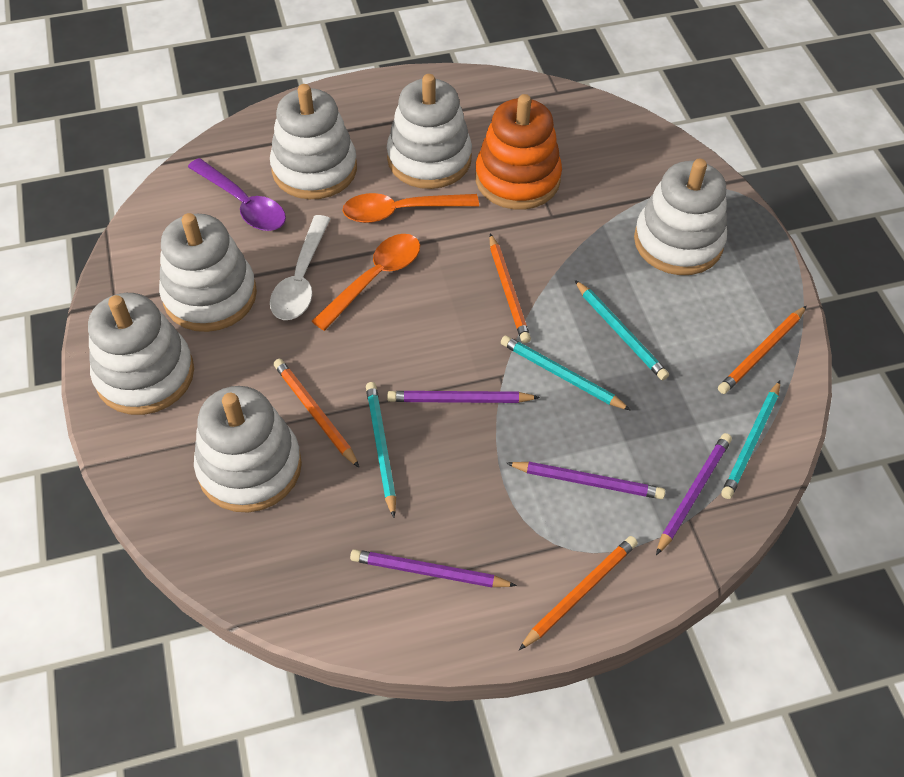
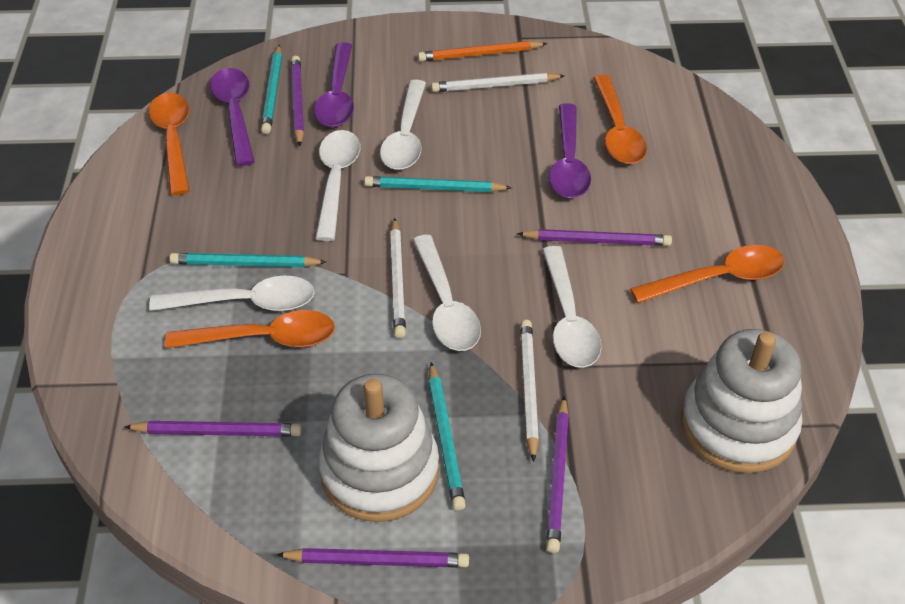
orange pencil: [273,359,359,467] [489,234,531,343] [519,536,638,650] [718,306,807,394] = 4 -> [418,41,548,62] = 1
orange spoon: [312,234,420,331] [343,193,479,223] = 2 -> [149,93,189,195] [165,310,335,348] [594,75,647,164] [630,245,785,303] = 4
orange stacking toy: [475,94,562,210] = 1 -> none = 0
purple pencil: [350,549,517,587] [387,391,540,403] [506,462,665,499] [656,433,732,555] = 4 -> [124,421,302,436] [276,548,469,568] [291,56,304,147] [517,229,672,246] [546,396,569,553] = 5
purple spoon: [188,158,286,231] = 1 -> [210,68,254,166] [314,42,354,127] [549,103,591,198] = 3
white pencil: none = 0 -> [390,218,406,338] [431,73,565,92] [520,320,539,462] = 3
white spoon: [270,215,330,320] = 1 -> [149,275,315,311] [315,130,360,241] [380,80,426,170] [413,235,481,351] [542,246,602,368] = 5
white stacking toy: [88,293,194,415] [159,213,257,332] [194,386,302,513] [270,84,357,199] [387,74,472,189] [634,159,727,275] = 6 -> [318,374,439,522] [681,329,802,473] = 2

